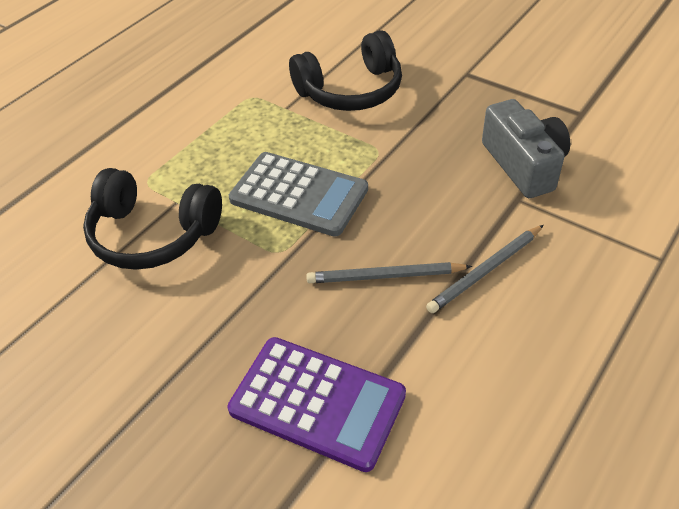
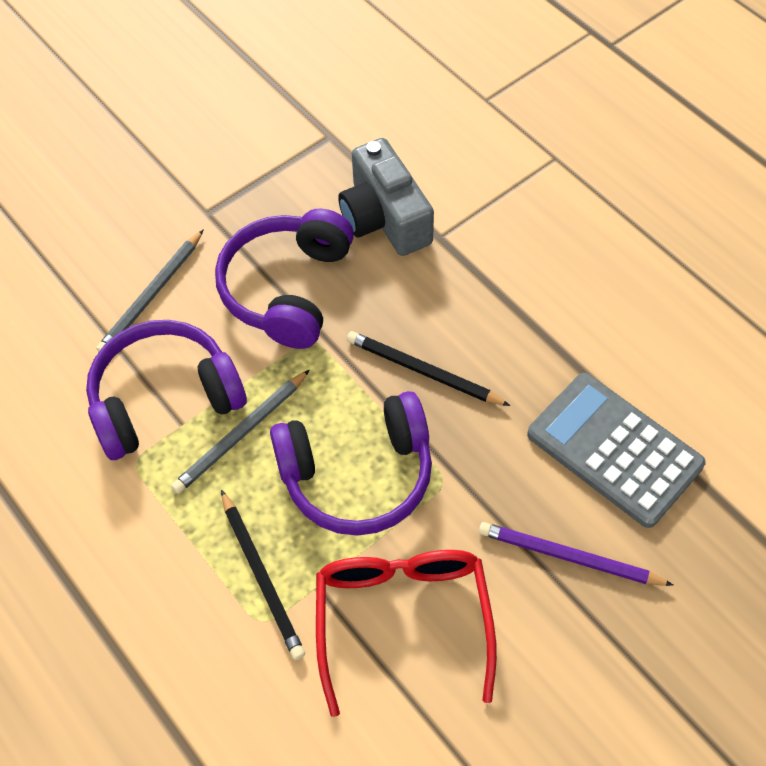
black headphones: [83,168,222,270] [289,30,402,111] = 2 -> none = 0
black pencil: none = 0 -> [221,490,305,660] [347,331,510,406] = 2
purple calculator: [227,337,406,472] = 1 -> none = 0
purple headphones: none = 0 -> [86,320,247,460] [215,208,354,349] [270,391,432,536] = 3
purple pencil: none = 0 -> [479,522,674,586] = 1
red glasses: none = 0 -> [316,550,497,717] = 1

